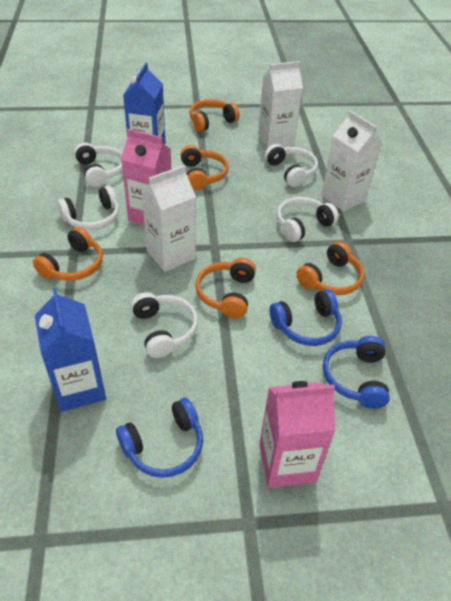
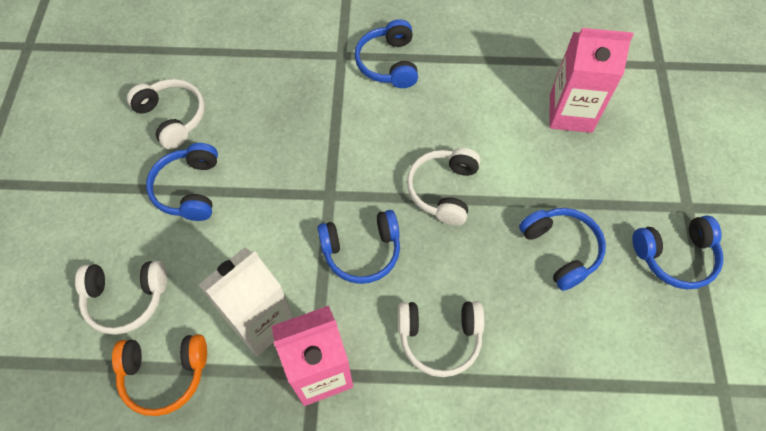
blue carton: [35,288,106,412] [123,63,165,145] = 2 -> none = 0
blue headphones: [116,398,203,478] [270,289,342,346] [323,336,390,409] = 3 -> [146,143,218,221] [317,210,400,284] [355,19,418,88] [519,208,606,291] [632,215,723,289] = 5
orange headphones: [33,227,103,281] [180,145,229,190] [189,99,240,132] [195,258,256,319] [296,241,364,295] = 5 -> [112,334,207,416] = 1
white carton: [141,165,196,272] [258,61,303,148] [321,111,382,212] = 3 -> [199,247,294,356] = 1
white headphones: [57,186,119,230] [74,143,123,187] [131,292,198,358] [265,144,318,187] [277,197,339,242] = 5 -> [75,261,167,335] [127,79,205,149] [398,301,484,377] [407,148,481,225] = 4

